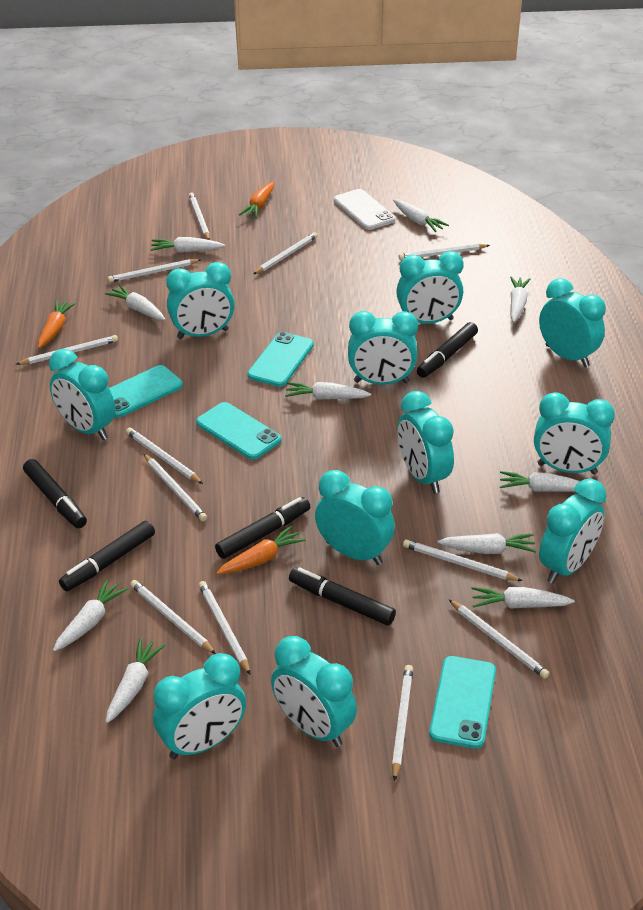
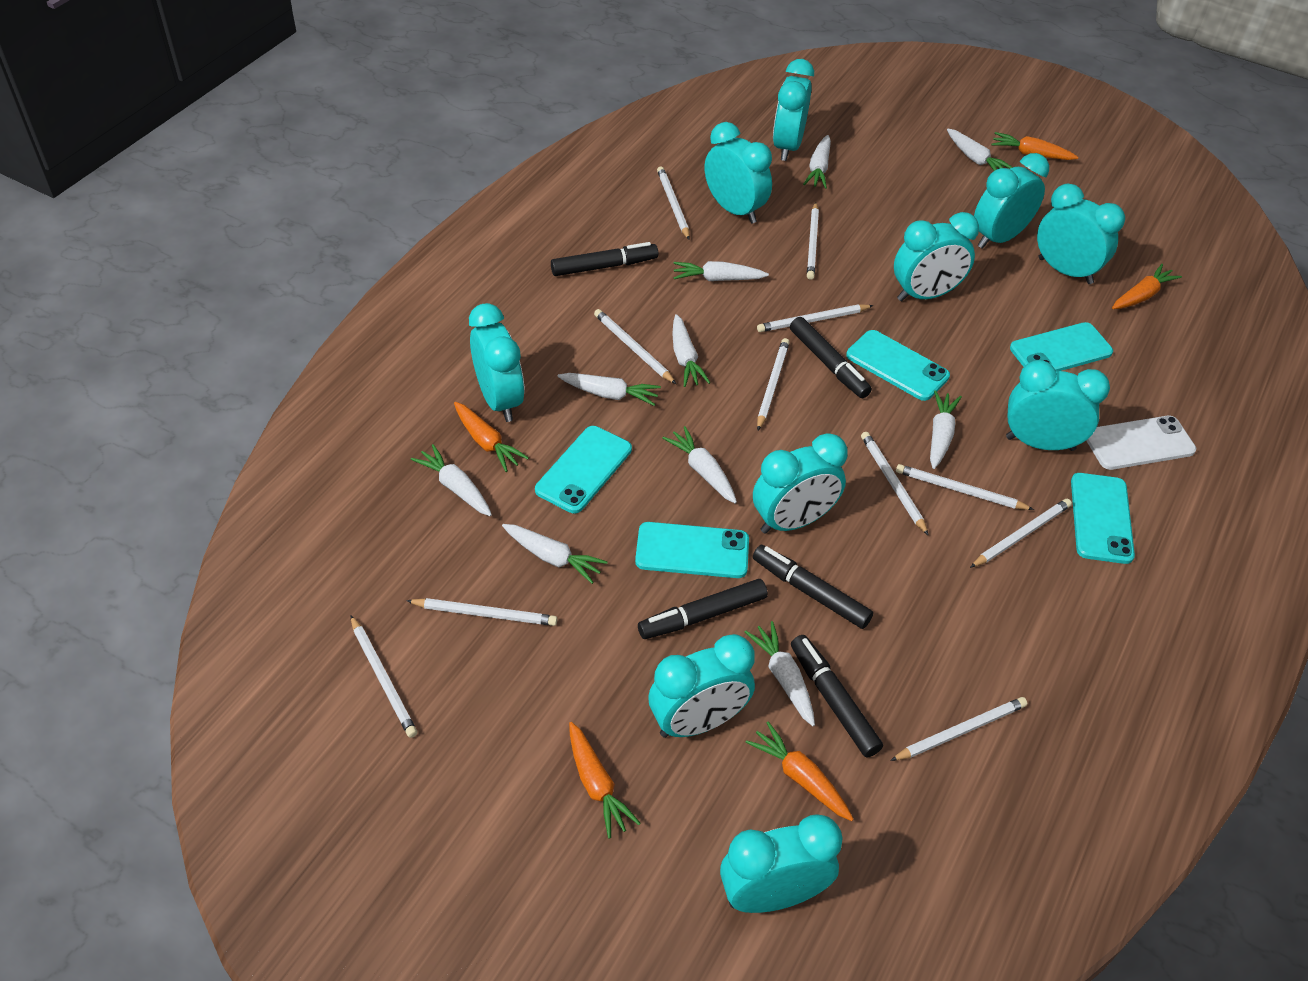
orange carrot: [38,300,76,348] [216,525,306,574] [239,182,274,218] = 3 -> [454,402,529,472] [569,722,641,839] [745,721,854,821] [992,132,1078,160] [1112,264,1182,309] = 5
turquoise clock: [49,349,116,440] [153,653,246,759] [166,262,235,339] [271,636,357,747] [315,470,395,565] [348,311,418,385] [396,251,463,324] [397,391,454,494] [534,392,615,475] [539,278,606,367] [539,479,607,583] = 11 -> [469,303,524,422] [649,634,755,738] [705,122,772,224] [720,814,843,913] [753,433,848,534] [773,59,814,161] [894,212,979,301] [974,153,1049,249] [1006,360,1110,451] [1037,184,1125,284] = 10
turquoise phone: [109,365,183,418] [196,402,282,460] [247,332,314,387] [429,656,496,749] = 4 -> [535,426,632,513] [635,522,749,578] [846,330,950,401] [1010,322,1113,371] [1071,473,1135,564] = 5
white pencil: [16,335,118,365] [108,259,201,283] [126,427,203,484] [130,580,216,654] [144,454,207,521] [189,193,210,240] [198,581,251,675] [253,232,318,274] [392,665,413,781] [399,244,490,260] [403,540,523,581] [448,599,549,679] = 12 -> [350,615,417,738] [406,598,557,626] [594,309,676,384] [657,166,690,239] [757,305,873,332] [757,338,790,430] [807,202,819,280] [861,432,929,536] [890,697,1027,761] [896,464,1034,510] [970,499,1072,568] = 11

